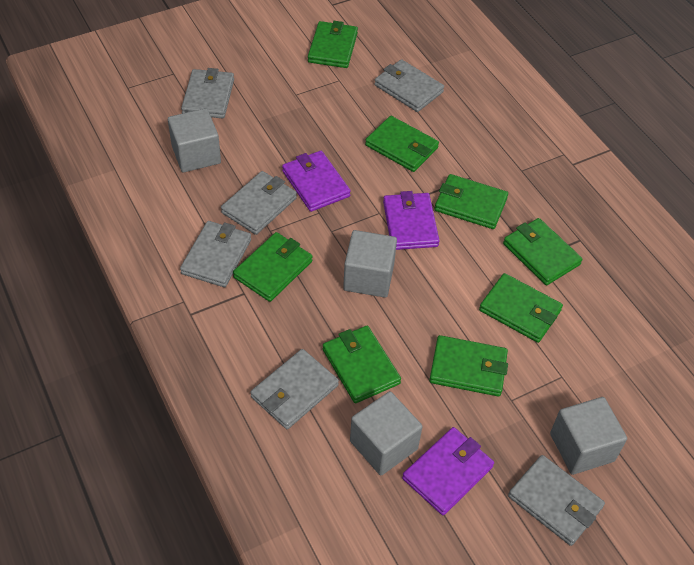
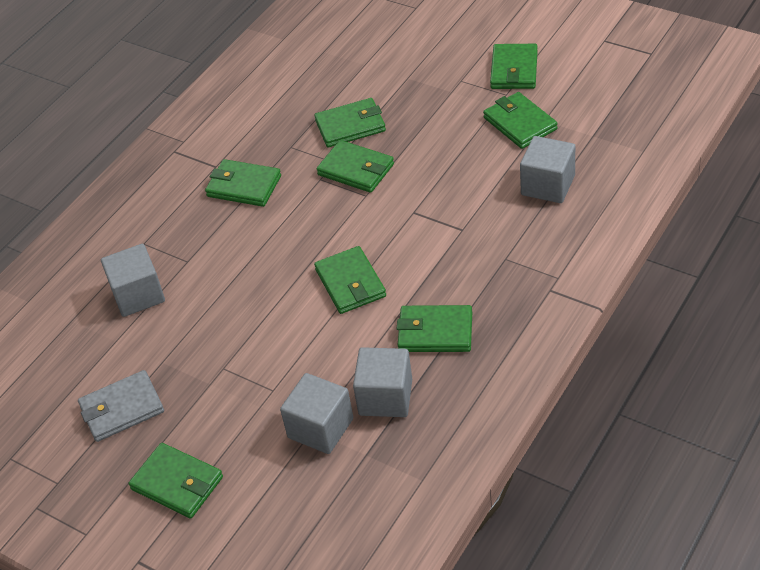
grey wallet: [180,221,251,287] [181,68,234,118] [221,171,297,235] [250,349,339,429] [374,59,444,112] [508,455,605,546] = 6 -> [78,370,164,442] = 1
purple wallet: [282,151,351,212] [383,191,440,250] [402,427,494,515] = 3 -> none = 0

